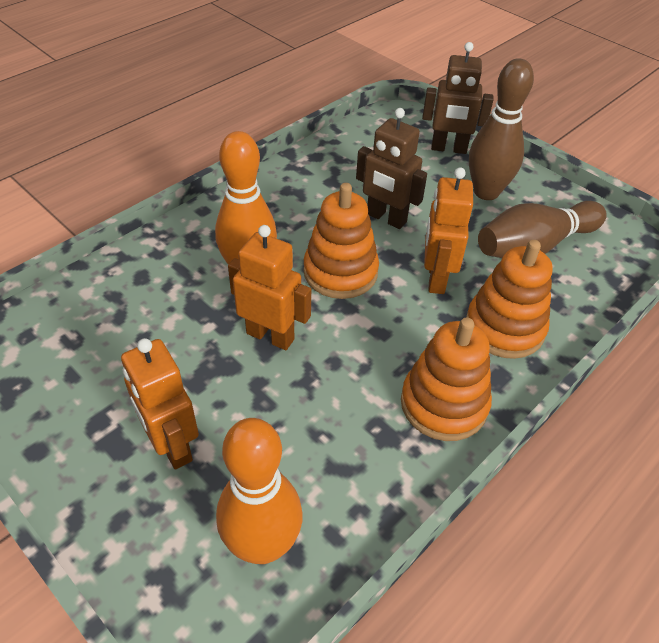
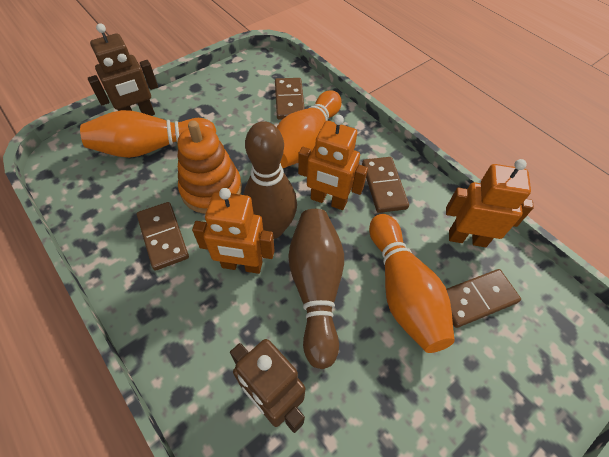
brown domino: none = 0 -> [137,202,189,271] [275,78,305,120] [362,157,409,213] [446,269,521,328] = 4
orange bowling pin: [215,131,277,264] [216,418,303,564] = 2 -> [80,110,216,158] [277,90,342,168] [369,214,455,353] = 3
orange stacking toy: [303,183,379,299] [401,318,492,441] [466,240,553,359] = 3 -> [177,120,242,214] = 1

